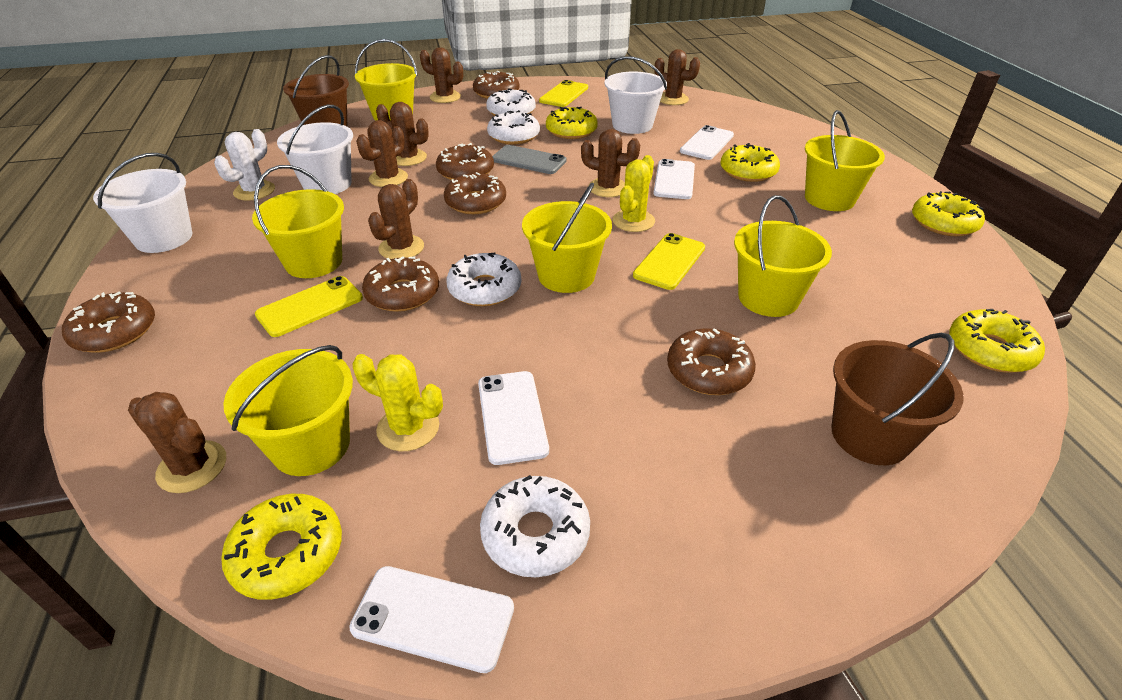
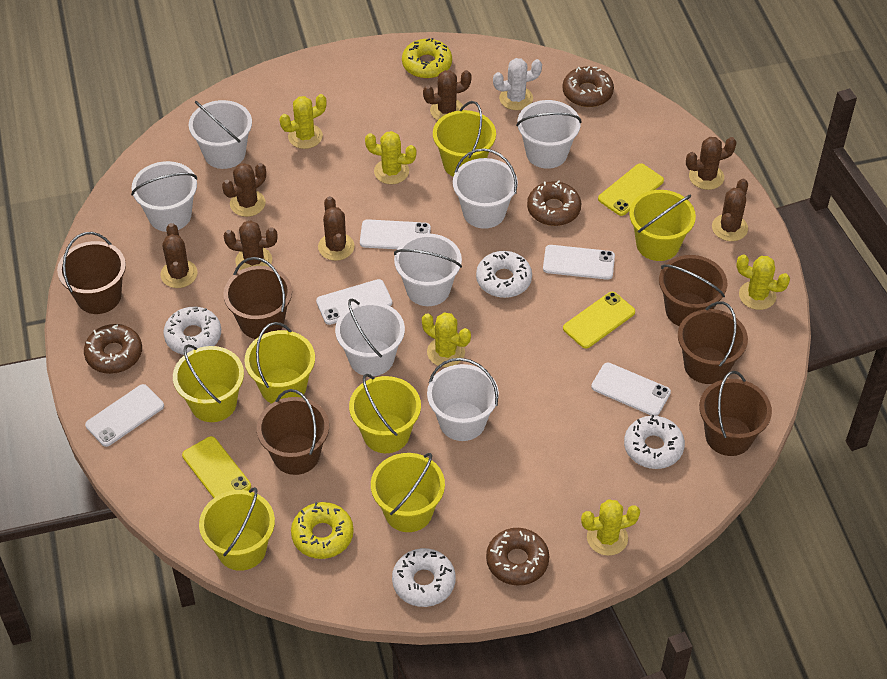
brown bucket: [283,55,349,126] [831,333,964,465] = 2 -> [57,232,126,314] [223,257,292,339] [257,389,329,475] [659,255,727,326] [678,301,748,384] [699,371,772,456] = 6
brown donut: [62,291,155,353] [362,256,439,312] [436,143,494,180] [444,172,506,214] [473,71,519,99] [667,328,756,395] = 6 -> [84,324,142,374] [486,528,549,586] [527,180,581,226] [562,67,614,107] = 4
grey phone: [492,145,567,174] = 1 -> none = 0
white bucket: [93,153,192,253] [277,105,353,194] [604,56,667,134] = 3 -> [131,161,197,232] [189,100,252,169] [335,299,405,376] [394,234,462,306] [427,358,499,441] [453,148,518,229] [516,100,582,169] = 7
white phone: [349,566,514,673] [478,371,549,465] [653,159,695,199] [680,125,734,160] = 4 -> [85,384,164,447] [316,279,392,325] [360,219,431,249] [543,245,615,280] [591,363,671,416] = 5
yellow bucket: [223,345,353,476] [252,165,344,278] [355,39,417,121] [522,182,612,293] [734,195,832,317] [805,110,885,211] = 6 -> [173,344,244,422] [199,487,275,571] [245,322,315,404] [349,374,421,453] [371,453,445,532] [433,101,496,177] [629,190,696,261] = 7
yellow cactus: [353,354,443,451] [613,155,655,232] = 2 -> [279,94,327,149] [365,131,416,184] [422,312,471,367] [581,499,640,556] [736,254,790,310] = 5
yellow donut: [221,494,342,600] [546,107,598,139] [721,143,780,182] [912,191,985,237] [949,309,1045,373] = 5 -> [291,502,354,559] [402,38,452,78] = 2

